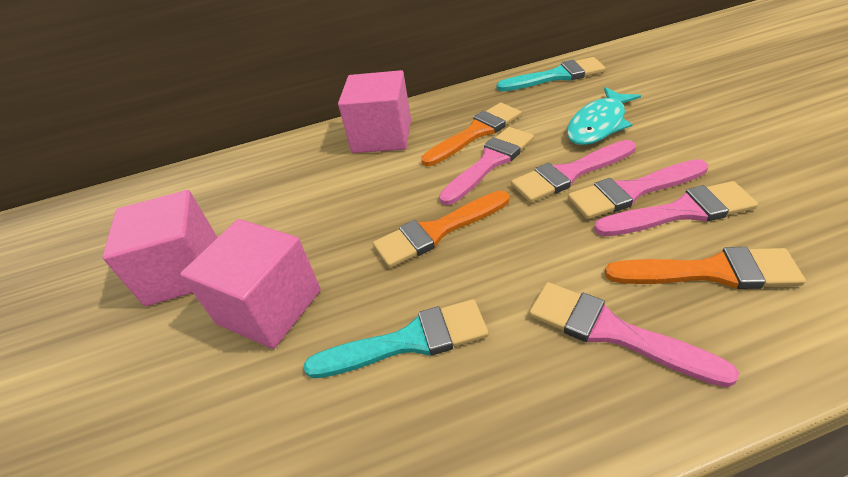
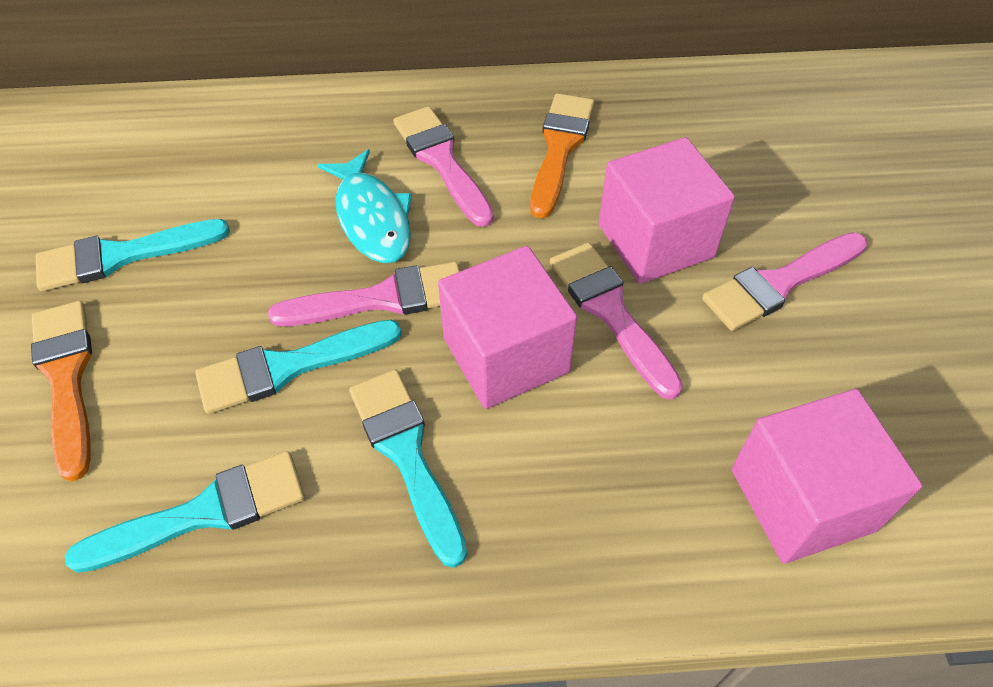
orange brush: [373,191,509,268] [421,103,521,166] [605,247,806,289] = 3 -> [31,301,92,481] [530,93,594,219] = 2
pink brush: [439,127,534,205] [511,140,636,203] [529,282,739,387] [568,159,708,219] [594,181,758,236] = 5 -> [268,262,460,326] [393,106,494,227] [550,243,683,400] [702,232,867,331] = 4
turquoise brush: [304,299,489,378] [496,57,606,91] = 2 -> [36,219,230,291] [65,451,305,573] [195,320,402,414] [349,370,467,568] = 4

